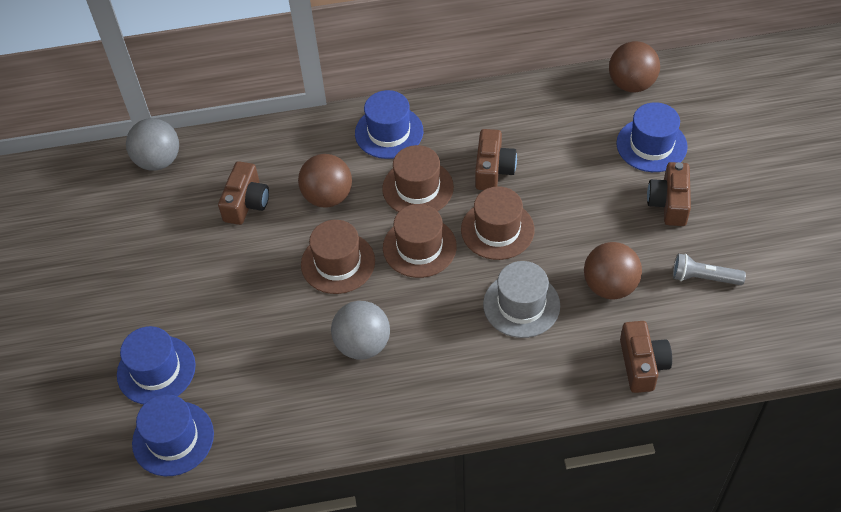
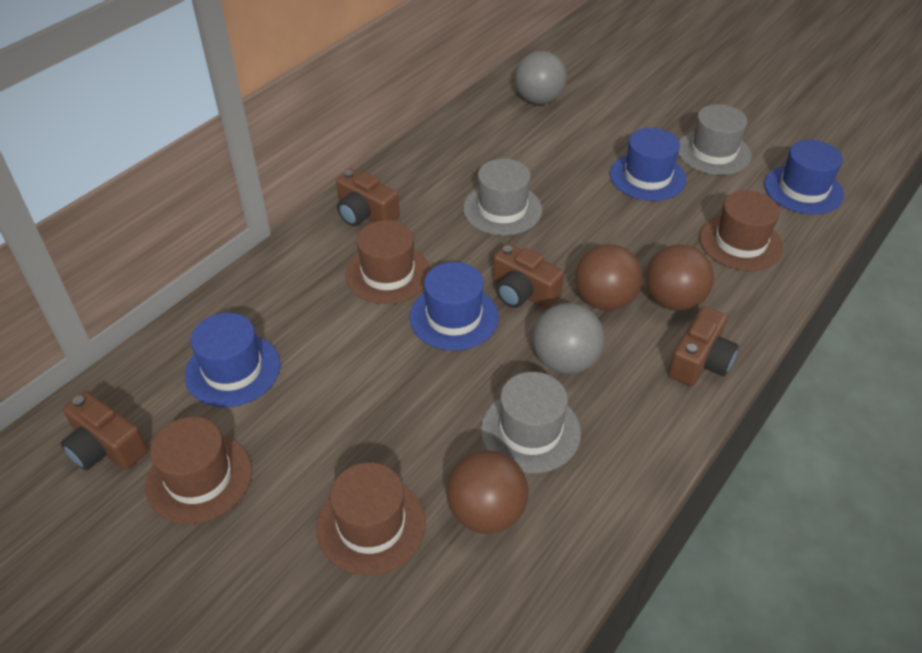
grey flashlight: [673,254,746,285] = 1 -> none = 0
grey hat: [483,261,560,338] = 1 -> [463,159,542,235] [481,372,581,473] [678,104,752,175] = 3

